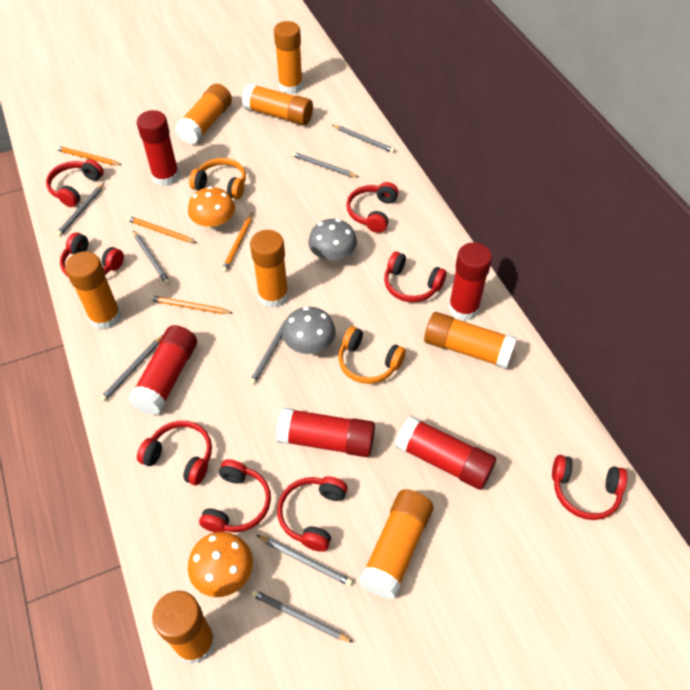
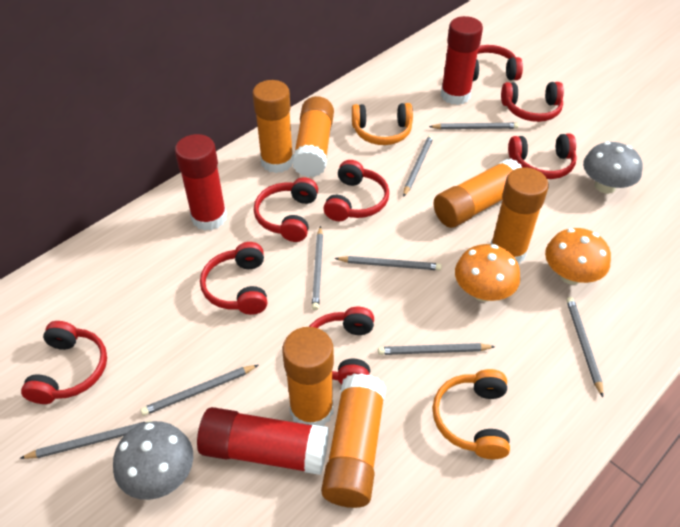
orange glue stick: [65,251,121,330] [152,591,215,664] [175,84,232,145] [242,83,313,126] [250,230,289,308] [274,21,303,94] [359,489,433,600] [424,312,517,369] = 8 -> [253,80,293,173] [282,327,334,426] [292,96,334,177] [321,373,386,508] [433,158,522,228] [491,167,549,264] = 6
orange pencil: [55,146,121,165] [126,216,197,243] [149,295,233,314] [222,212,253,272] = 4 -> none = 0
red glue stick: [129,325,197,415] [137,110,180,186] [276,407,375,457] [395,415,496,490] [448,242,492,321] = 5 -> [175,134,227,231] [197,407,329,475] [441,16,483,105] = 3

